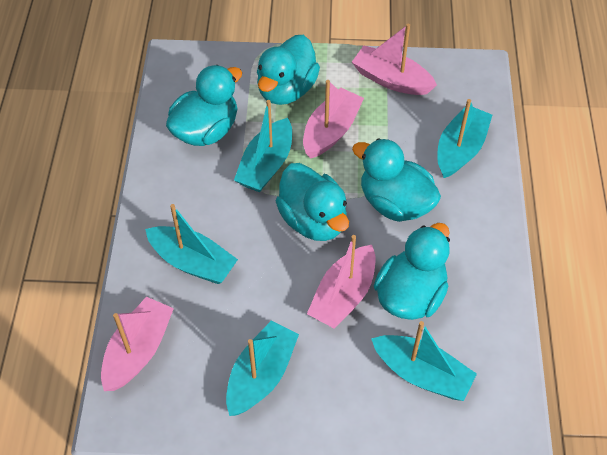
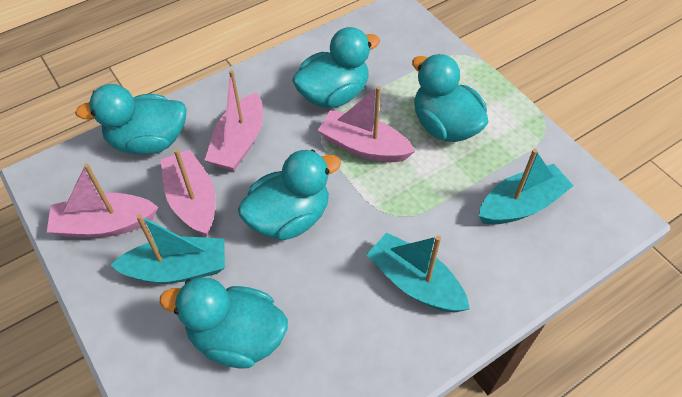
turquoise boat: [145,204,238,284] [226,320,299,416] [234,100,292,192] [371,321,477,401] [437,99,492,178] = 5 -> [111,214,225,284] [366,233,470,312] [479,149,574,225] = 3

